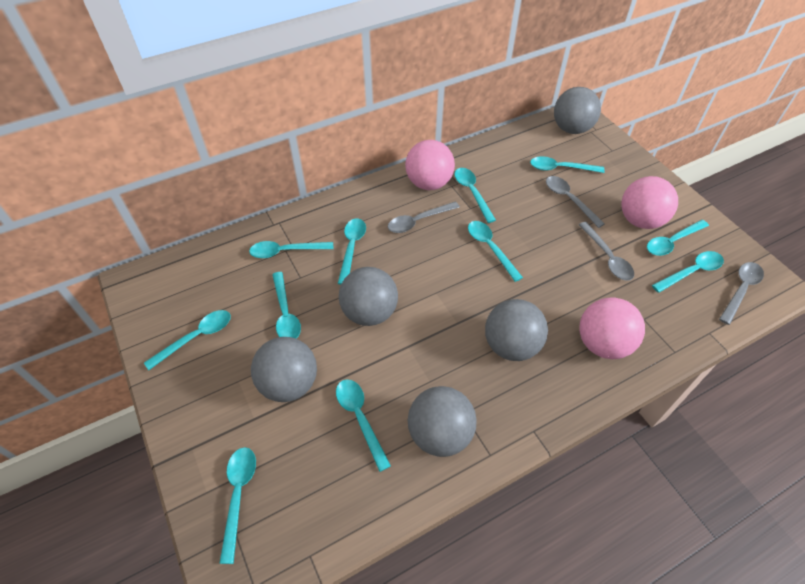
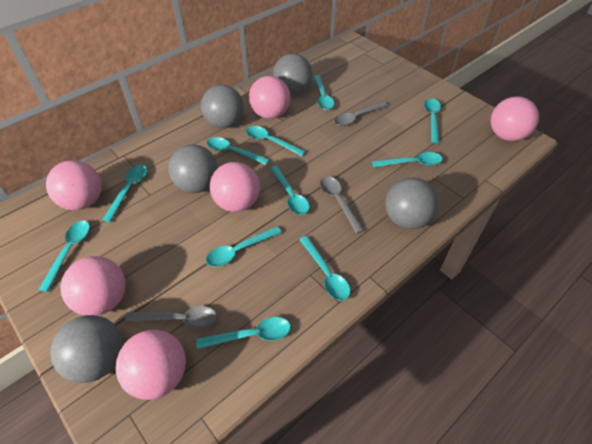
grey spoon: [388,201,460,233] [546,176,605,228] [579,222,634,281] [719,262,764,325] = 4 -> [125,306,217,329] [320,176,364,234] [334,102,387,126] = 3
pink ball: [405,140,455,190] [579,297,645,359] [621,176,678,229] = 3 -> [46,160,102,210] [60,256,126,316] [116,330,186,400] [210,162,260,212] [249,76,290,119] [491,96,539,141] = 6

